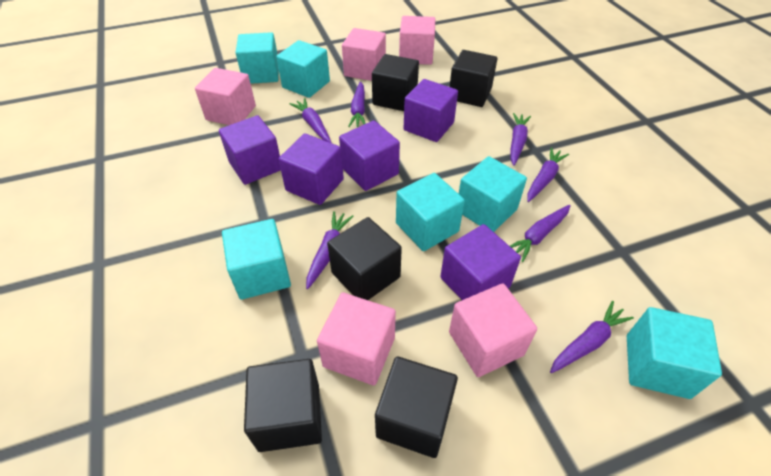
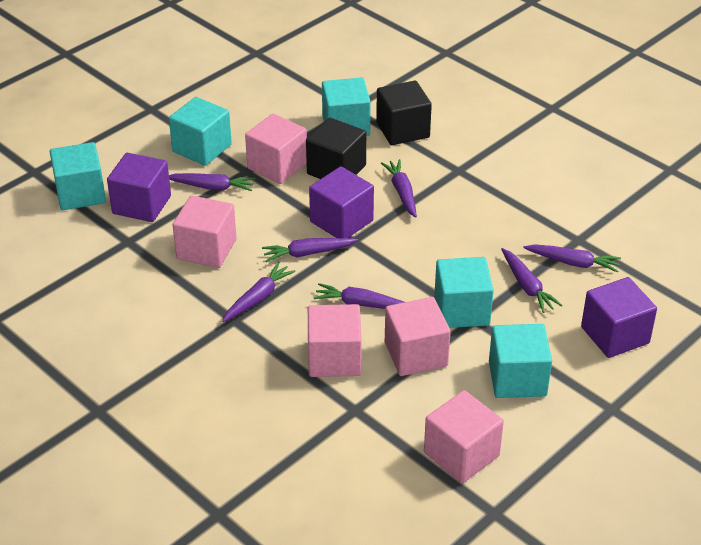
black cube: [244,359,322,452] [327,217,402,300] [372,54,419,111] [375,356,458,458] [450,50,498,107] = 5 -> [306,118,366,179] [376,81,432,145] = 2
purple cube: [219,115,281,185] [278,133,344,205] [339,120,400,191] [404,79,458,142] [440,224,521,300] = 5 -> [107,153,171,222] [309,166,374,238] [581,277,657,358] = 3
turquoise cube: [222,219,291,300] [236,32,279,84] [276,40,330,98] [396,173,465,251] [459,156,527,232] [627,307,722,399] = 6 -> [50,142,106,210] [169,97,232,166] [322,78,371,136] [434,257,494,328] [489,324,552,398] = 5

